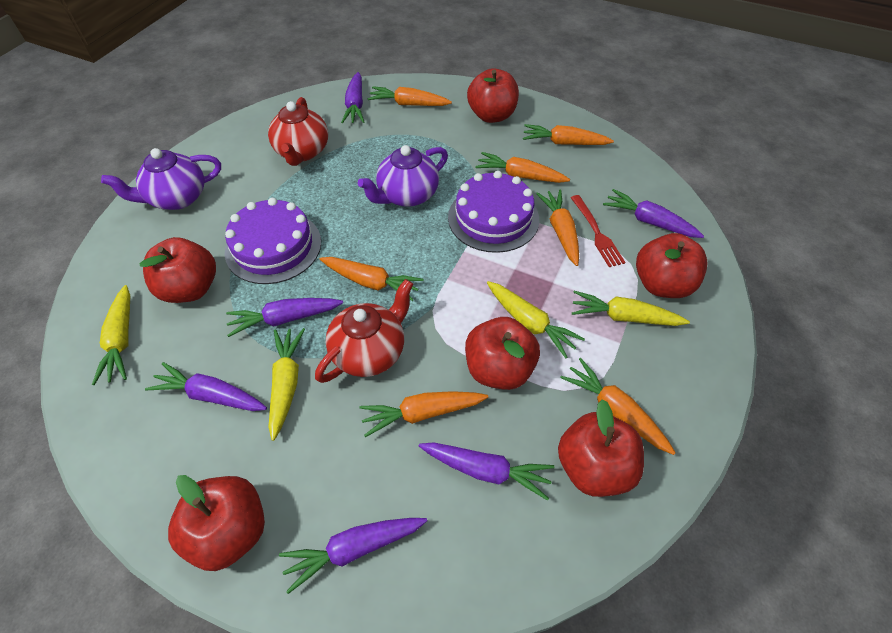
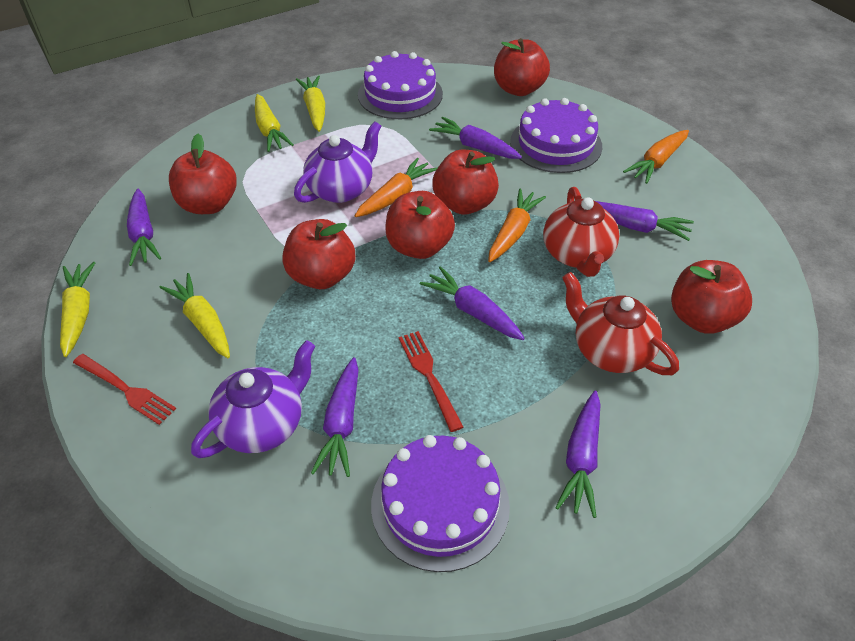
orange carrot: [320,257,423,301] [359,391,488,437] [367,86,452,106] [475,152,570,183] [523,124,614,145] [536,190,579,266] [560,358,676,455] = 7 -> [355,158,437,217] [488,188,546,262] [623,130,689,184] = 3
purple cake: [225,198,321,284] [448,171,539,253] = 2 -> [358,51,443,119] [371,435,510,572] [510,98,602,173] = 3
red fork: [571,195,626,267] = 1 -> [73,354,176,425] [399,331,463,432] = 2

